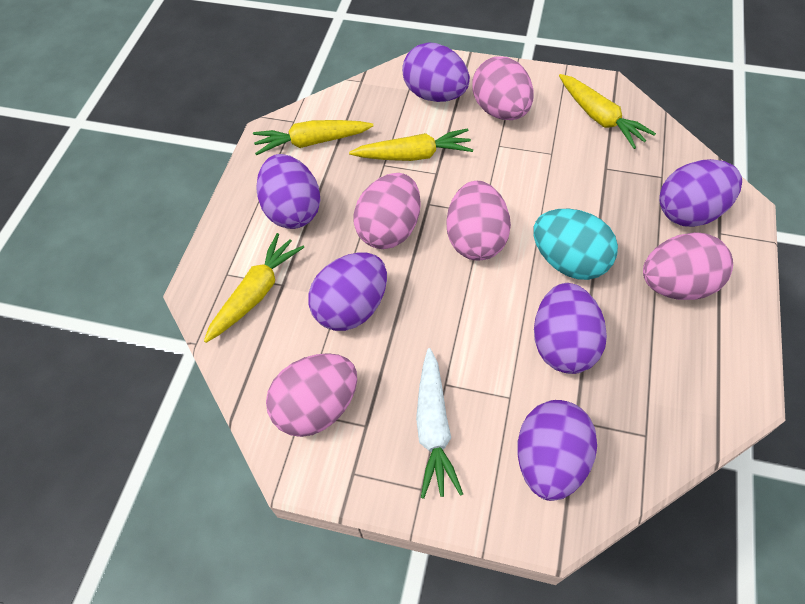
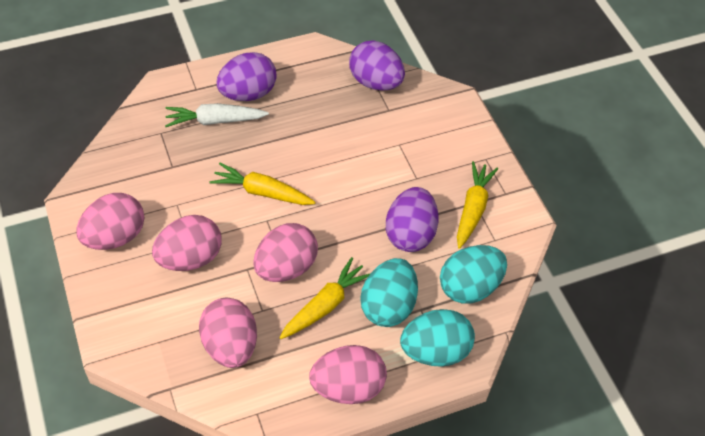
purple egg: [256,154,320,229] [308,252,387,331] [402,43,470,102] [517,400,597,501] [534,283,607,374] [659,159,742,227] = 6 -> [216,52,277,101] [349,40,405,91] [386,187,439,252] = 3
turquoise egg: [533,209,618,280] = 1 -> [361,258,418,327] [400,309,475,367] [440,245,507,303] = 3
yellow carrot: [204,233,304,343] [253,120,374,155] [349,128,473,161] [559,74,656,149] = 4 -> [210,163,316,205] [279,257,371,339] [457,161,498,249] = 3

